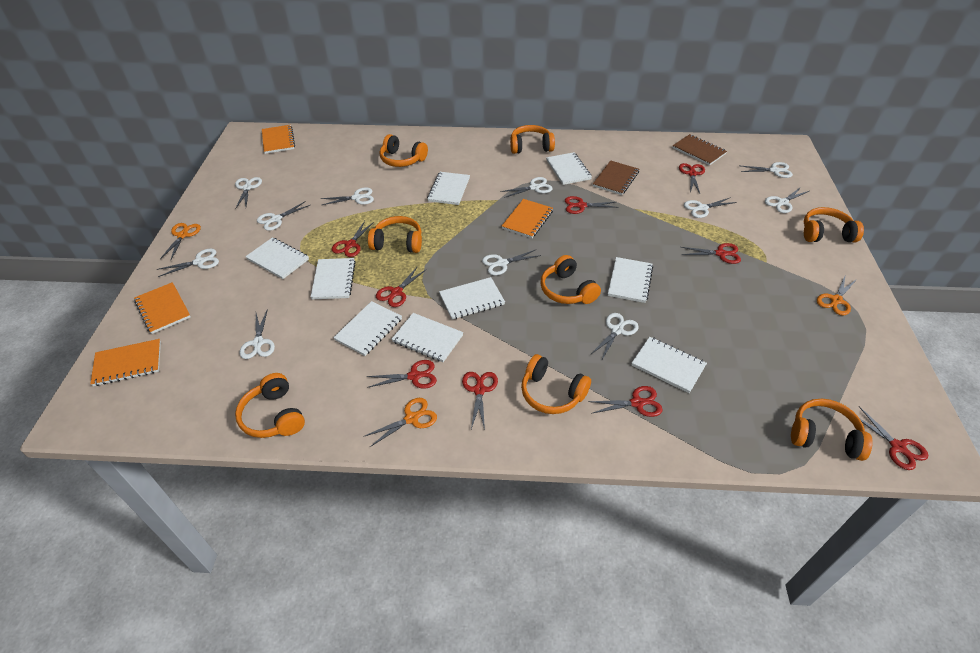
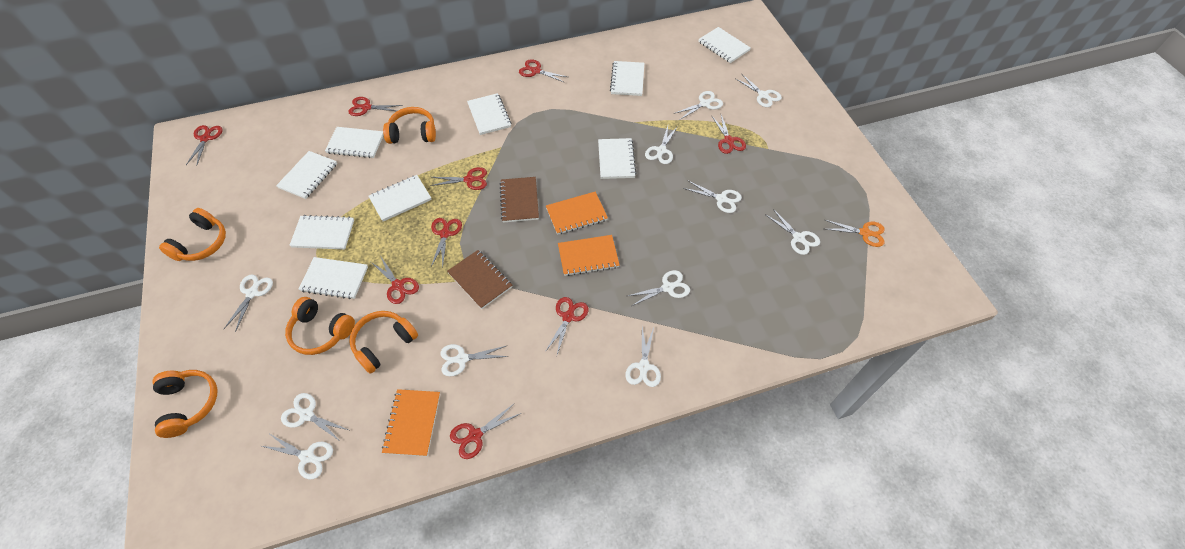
orange headphones: [235,373,305,438] [368,216,422,253] [380,134,428,167] [510,125,555,154] [521,354,591,414] [540,255,601,304] [791,399,873,461] [804,207,864,242] = 8 -> [152,370,218,438] [159,208,226,261] [285,297,355,355] [349,311,418,374] [383,107,436,144] = 5
orange notebook: [90,339,161,386] [134,282,190,334] [262,125,295,154] [502,199,553,238] = 4 -> [382,389,440,457] [546,192,608,235] [558,235,620,276] = 3
orange scissors: [160,223,201,261] [363,398,437,447] [817,274,857,316] = 3 -> [825,220,884,247] = 1

